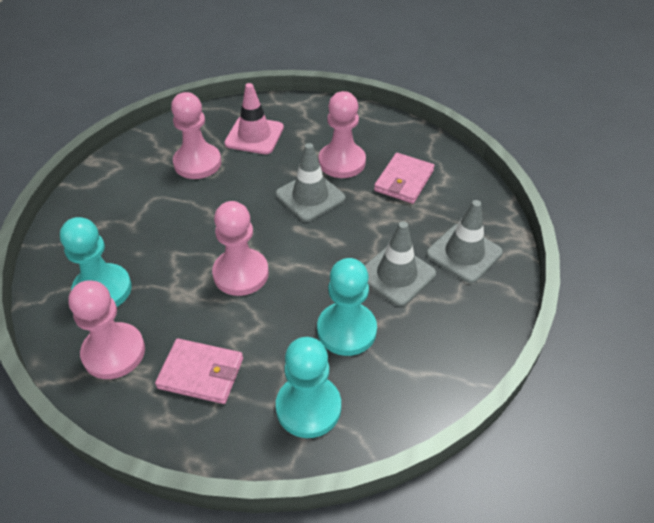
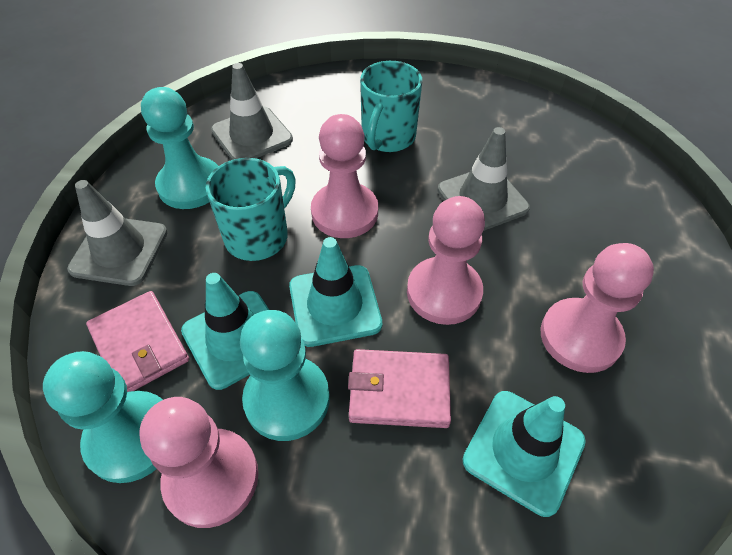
pink traffic cone: [224,83,284,154] = 1 -> none = 0
turquoise mug: none = 0 -> [206,158,296,261] [360,61,422,152] = 2
turquoise traffic cone: none = 0 -> [181,273,269,390] [289,237,382,347] [463,391,586,517] = 3

